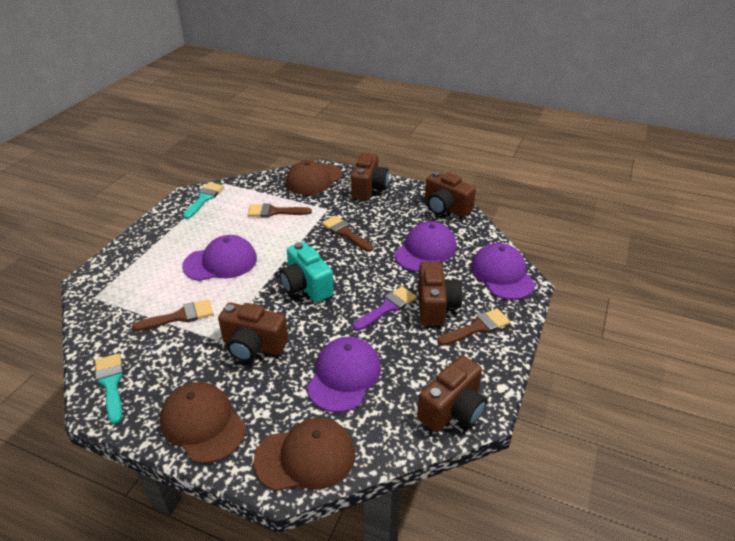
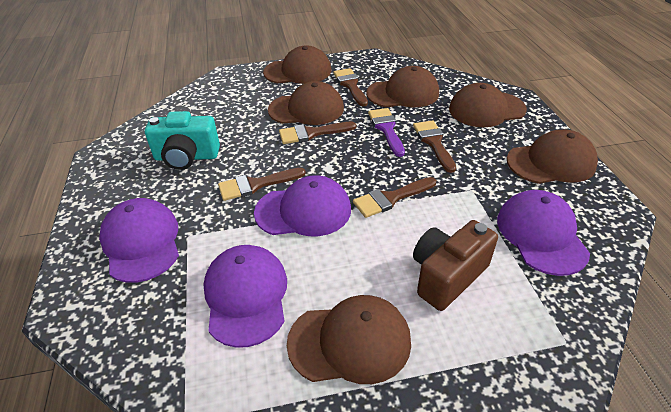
brown brush: [132,299,213,331] [247,203,312,217] [322,216,373,252] [438,308,510,346] = 4 -> [218,168,306,201] [279,122,356,144] [333,68,368,107] [353,177,436,218] [413,120,456,173] = 5
brown camera: [218,303,288,362] [351,153,389,200] [417,355,487,432] [418,262,463,326] [425,171,476,217] = 5 -> [413,220,498,311] = 1
brown cap: [160,382,246,463] [253,418,355,491] [286,160,342,195] = 3 -> [263,46,331,84] [268,81,344,125] [287,295,411,384] [366,66,439,107] [449,83,527,127] [507,129,598,184] = 6
turquoise brush: [95,353,124,424] [183,182,224,219] = 2 -> none = 0

